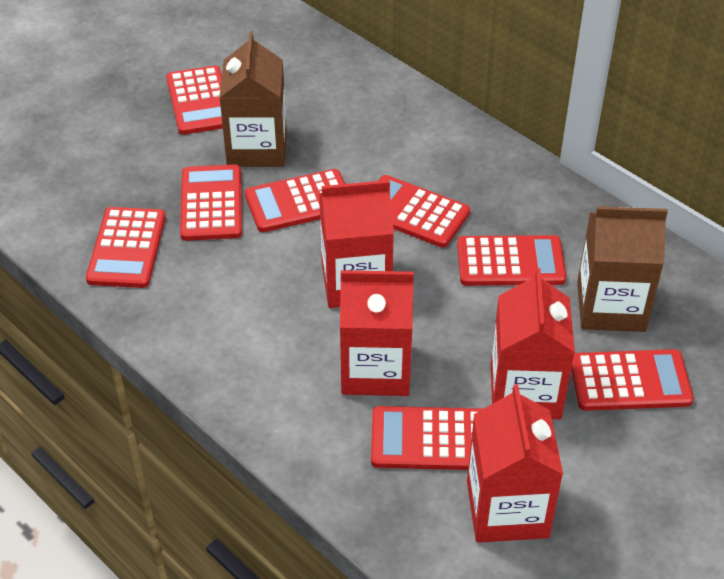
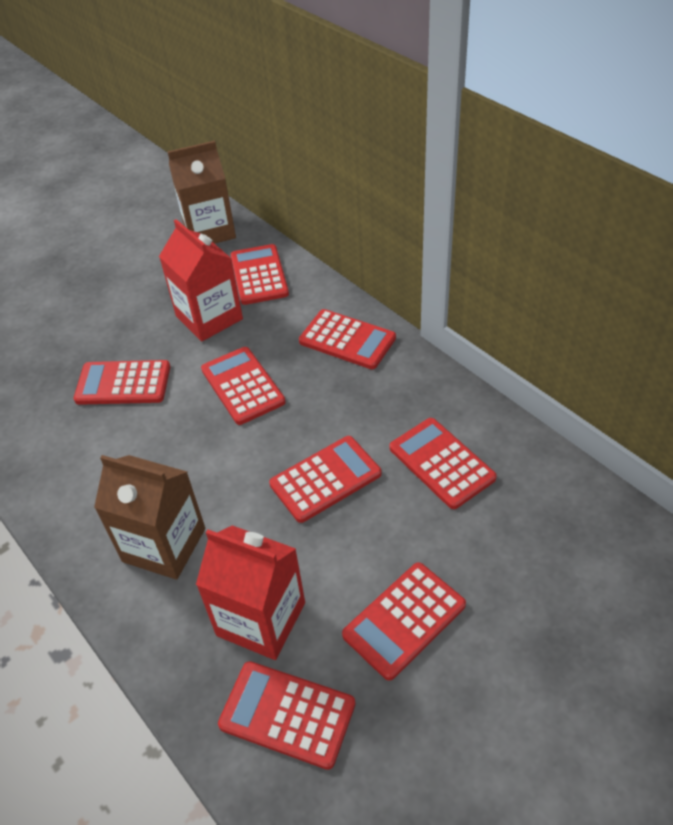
red carton: [319,180,394,308] [340,270,414,396] [467,384,563,543] [491,268,575,419] = 4 -> [159,219,243,342] [196,525,305,660] = 2

